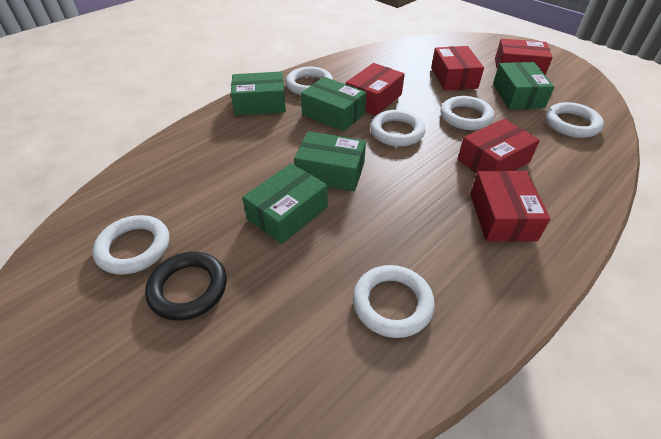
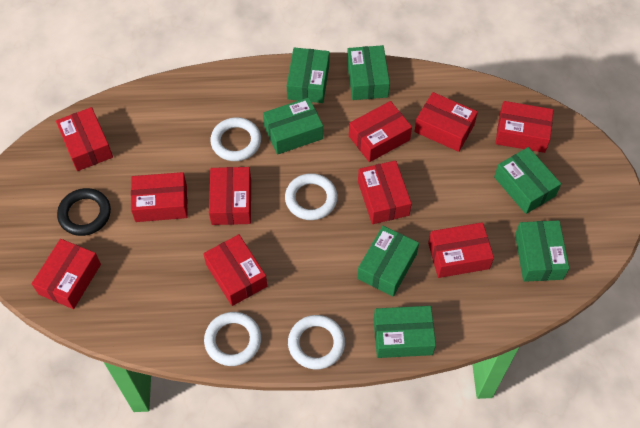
green box: [231,71,286,116] [242,163,328,244] [294,131,366,191] [301,77,367,132] [493,62,554,109] = 5 -> [263,97,323,155] [287,47,330,103] [347,45,390,100] [357,226,419,296] [373,306,436,358] [494,147,561,214] [515,220,569,282] = 7
red box: [346,63,405,116] [431,46,484,91] [457,119,540,174] [470,171,551,242] [495,39,553,75] = 5 -> [32,239,101,309] [56,107,113,171] [131,172,188,222] [203,234,267,306] [209,167,251,225] [349,101,412,162] [358,160,412,224] [414,92,478,152] [428,222,494,278] [495,101,553,153] = 10
white ring: [92,215,169,275] [286,67,333,95] [353,265,435,338] [370,110,425,147] [441,96,494,130] [546,102,604,138] = 6 -> [204,312,261,366] [210,117,261,161] [285,173,338,220] [288,315,345,369] = 4

